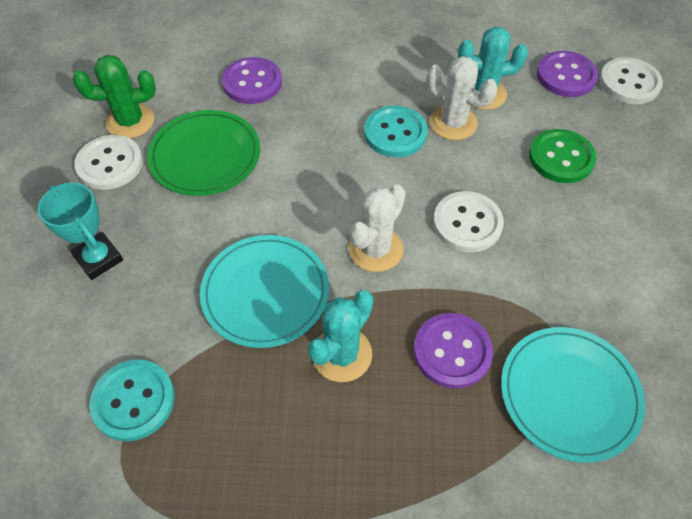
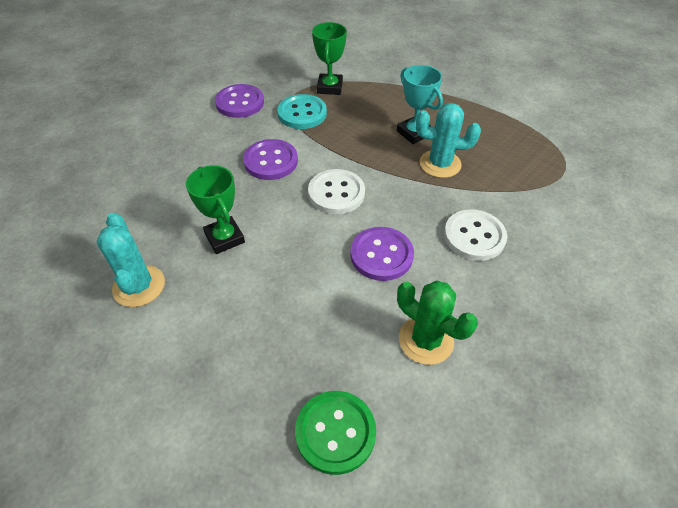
green plate: [147,110,260,196] = 1 -> none = 0
green trophy: none = 0 -> [186,165,245,254] [312,22,347,95] = 2
turquoise button: [89,359,175,441] [364,106,428,157] = 2 -> [277,94,327,129] = 1
turquoise plate: [200,235,329,348] [501,327,645,463] = 2 -> none = 0
white button: [74,135,143,190] [433,191,504,252] [599,57,663,104] = 3 -> [308,169,365,214] [444,209,507,261] = 2
white cactus: [349,184,406,272] [427,56,498,140] = 2 -> none = 0

